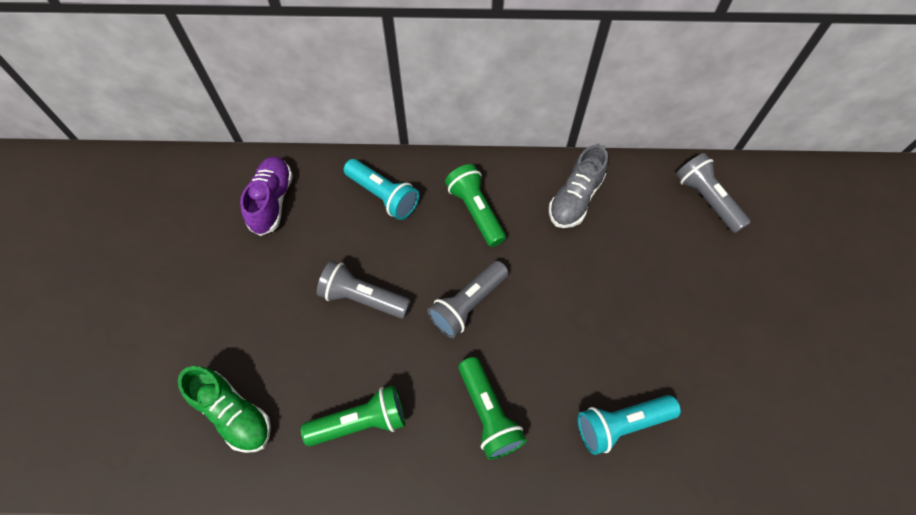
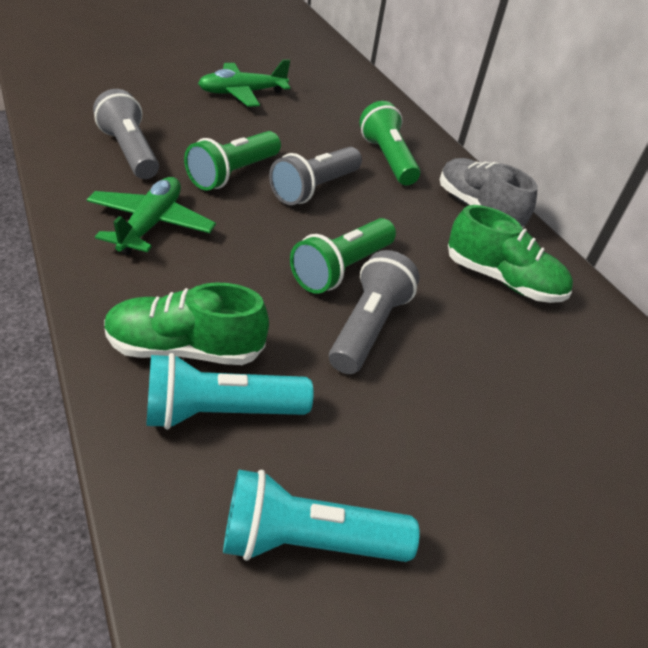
green plane: none = 0 -> [87,177,216,255] [198,59,290,107] = 2
green shoe: [178,366,271,453] = 1 -> [104,282,269,365] [448,205,573,303] = 2
purple shoe: [240,156,293,236] = 1 -> none = 0

